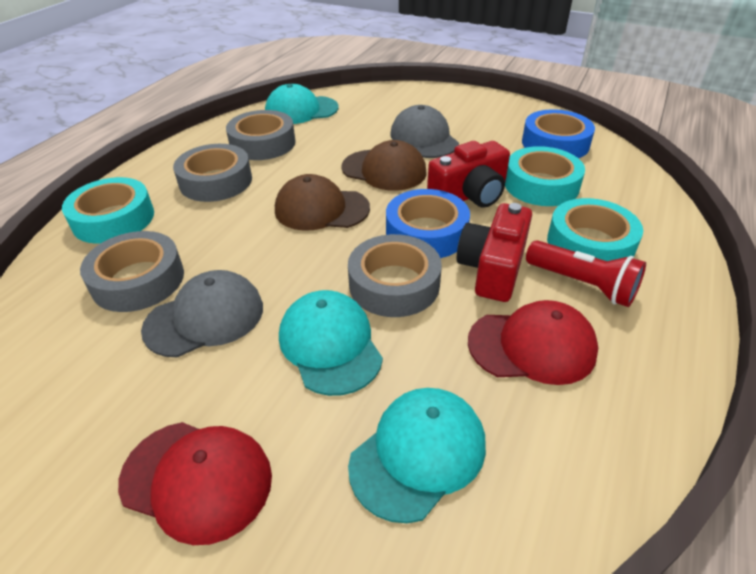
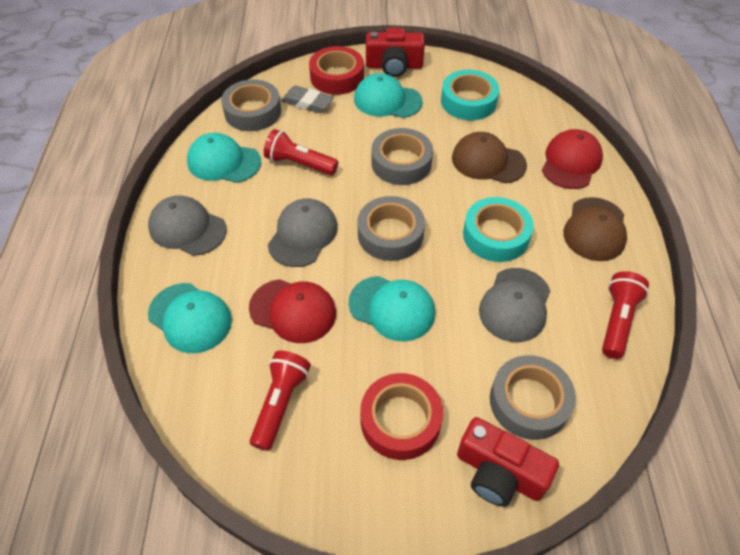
blue tape: [386,189,470,258] [522,109,595,158] = 2 -> none = 0
grey cap: [141,270,263,357] [391,105,459,158] = 2 -> [148,195,227,256] [268,198,338,267] [479,268,550,342] = 3
grey eraser: none = 0 -> [281,85,334,113] = 1
red flashlight: [526,240,646,307] = 1 -> [250,351,311,451] [264,129,338,175] [602,271,649,359] = 3
red tape: none = 0 -> [309,46,364,95] [360,373,443,460] = 2
turquoise cap: [265,84,339,124] [279,290,383,396] [348,388,486,523] = 3 -> [148,283,232,353] [187,133,261,183] [349,276,435,341] [354,73,423,118] = 4
turquoise tape: [62,177,154,244] [505,146,585,206] [547,198,643,261] = 3 -> [441,70,499,120] [463,197,534,262] = 2

